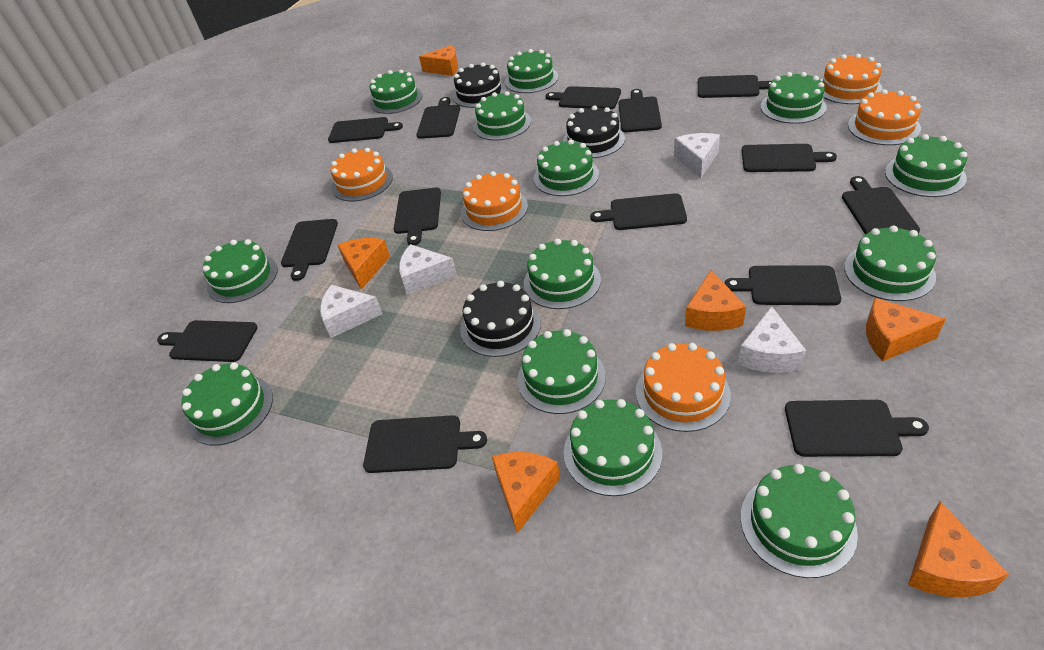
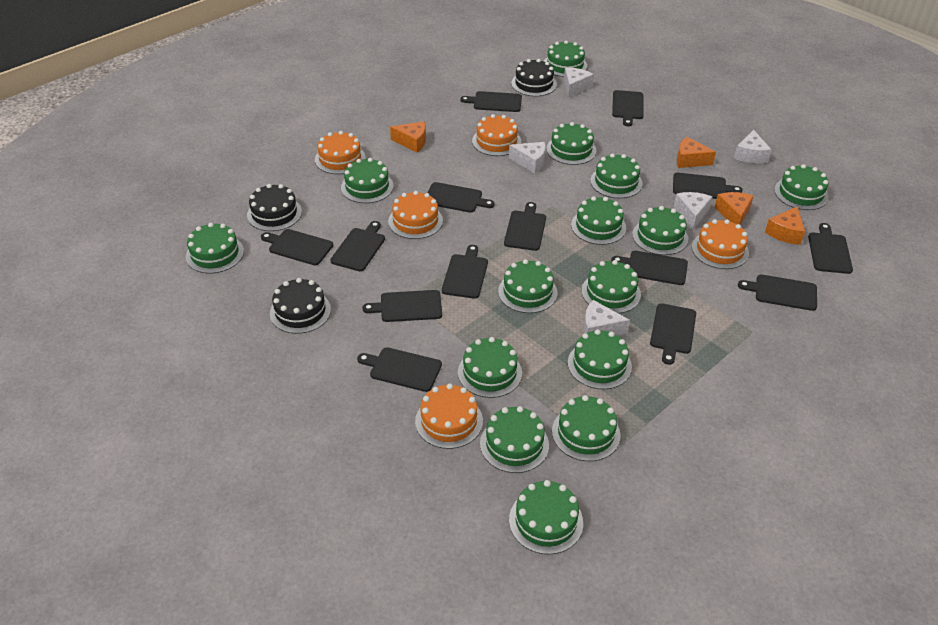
green cake: [181,362,273,446] [203,239,278,303] [370,70,423,114] [473,91,531,140] [505,49,558,93] [517,329,606,414] [524,238,601,309] [533,139,599,196] [564,399,662,496] [741,464,858,578] [761,72,827,124] [844,226,936,301] [885,134,967,197] = 13 -> [186,223,244,273] [341,158,394,203] [458,337,522,398] [480,406,549,473] [498,259,557,313] [509,480,583,554] [544,40,587,77] [547,122,596,165] [552,395,621,461] [568,329,632,389] [571,196,626,245] [582,260,641,314] [590,153,643,198] [632,206,688,255] [774,164,829,210] = 15
orange cheese: [338,238,390,290] [419,45,458,76] [491,452,560,533] [685,270,746,331] [866,298,946,361] [908,501,1009,598] = 6 -> [390,121,426,153] [677,137,716,168] [714,192,754,225] [765,207,805,245] = 4
white cheese: [320,285,382,338] [399,244,457,295] [674,133,720,178] [738,306,806,373] = 4 -> [509,142,546,174] [564,67,594,98] [583,300,630,335] [674,192,712,230] [734,130,772,163] = 5

